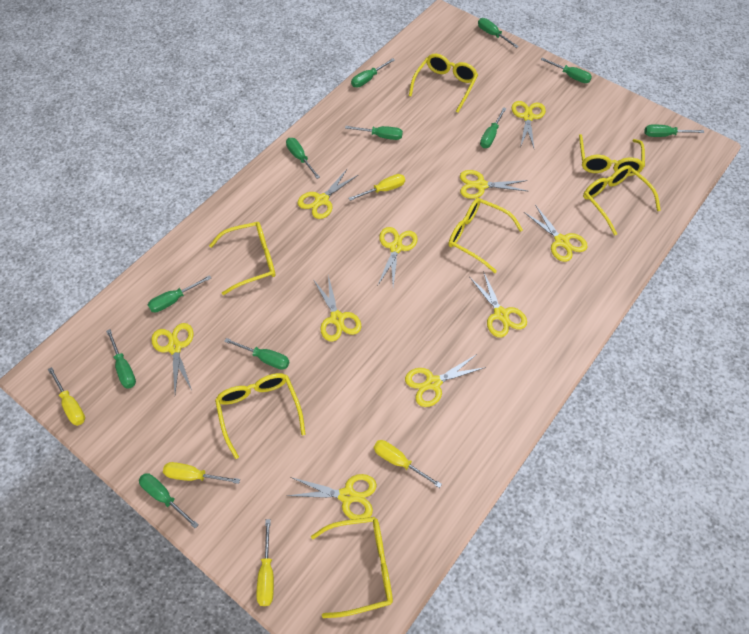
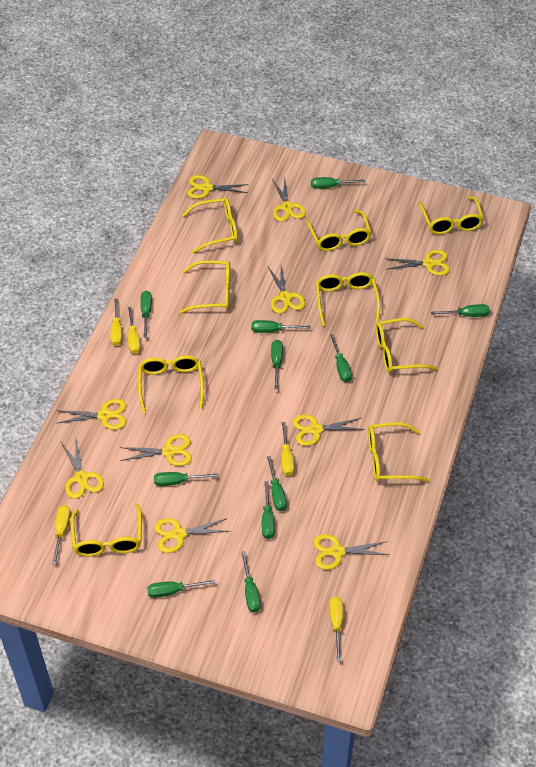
yellow glasses: [209,222,276,295] [215,373,305,459] [311,517,393,618] [409,54,478,113] [448,198,523,273] [579,134,645,176] [583,165,661,236] = 7 -> [70,504,142,556] [138,355,204,413] [180,260,230,313] [182,198,238,254] [306,210,372,251] [316,272,380,326] [368,422,429,482] [376,318,438,373] [419,196,484,235] = 9

